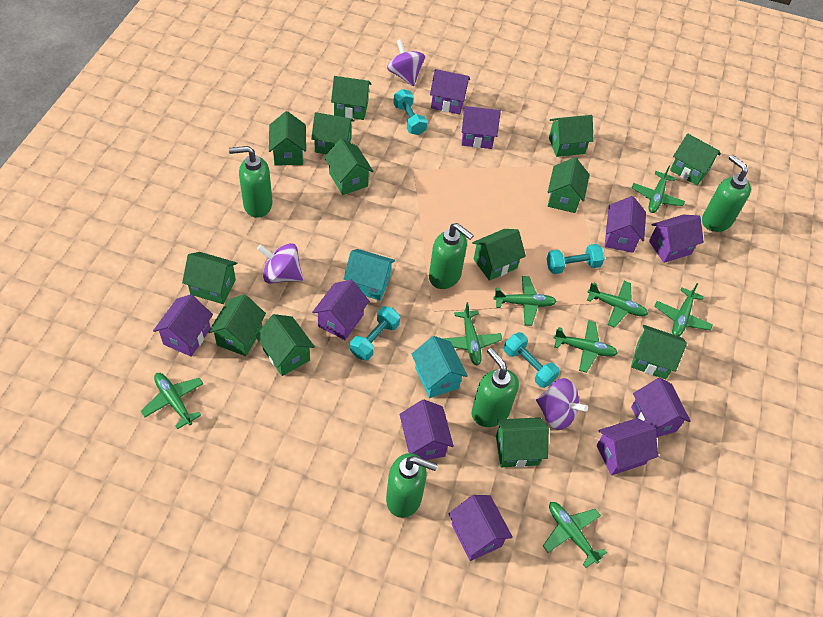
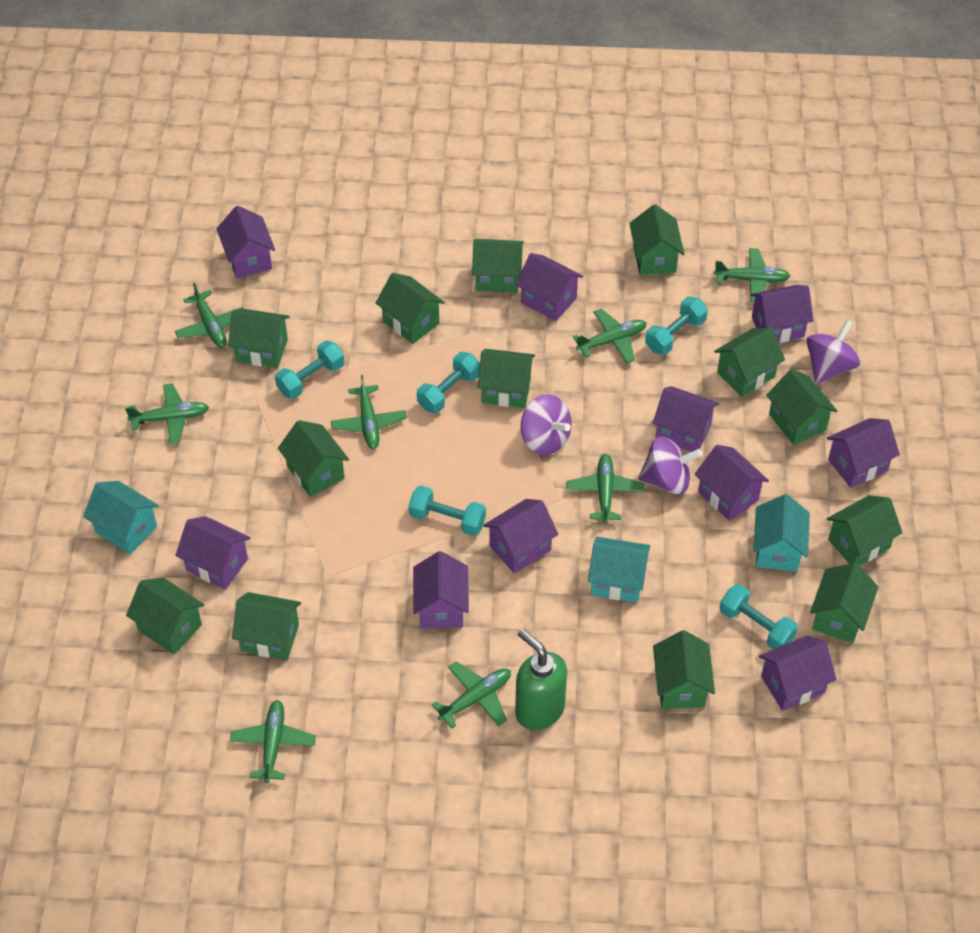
green soap dispenser: [229,146,273,218] [386,453,438,518] [429,223,474,289] [472,348,519,427] [702,155,751,232] = 5 -> [515,629,567,730] = 1
turquoise dumbbell: [350,306,400,361] [393,89,427,135] [504,332,560,388] [547,244,605,274] = 4 -> [275,341,344,399] [409,485,486,536] [417,352,480,413] [645,297,708,355] [720,584,798,649] = 5
turquoise house: [344,249,395,301] [412,336,468,398] = 2 -> [83,481,159,554] [588,537,650,602] [753,494,810,572] = 3

